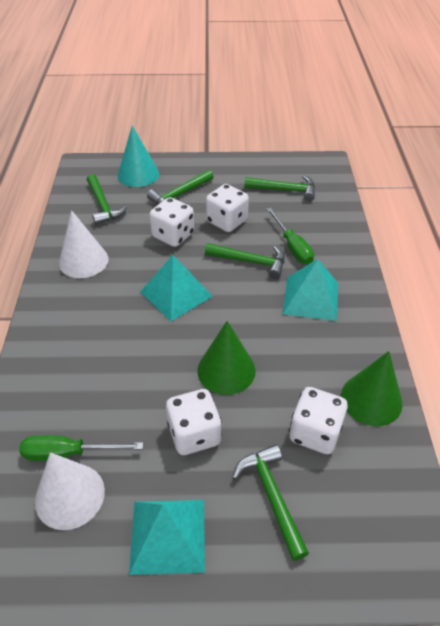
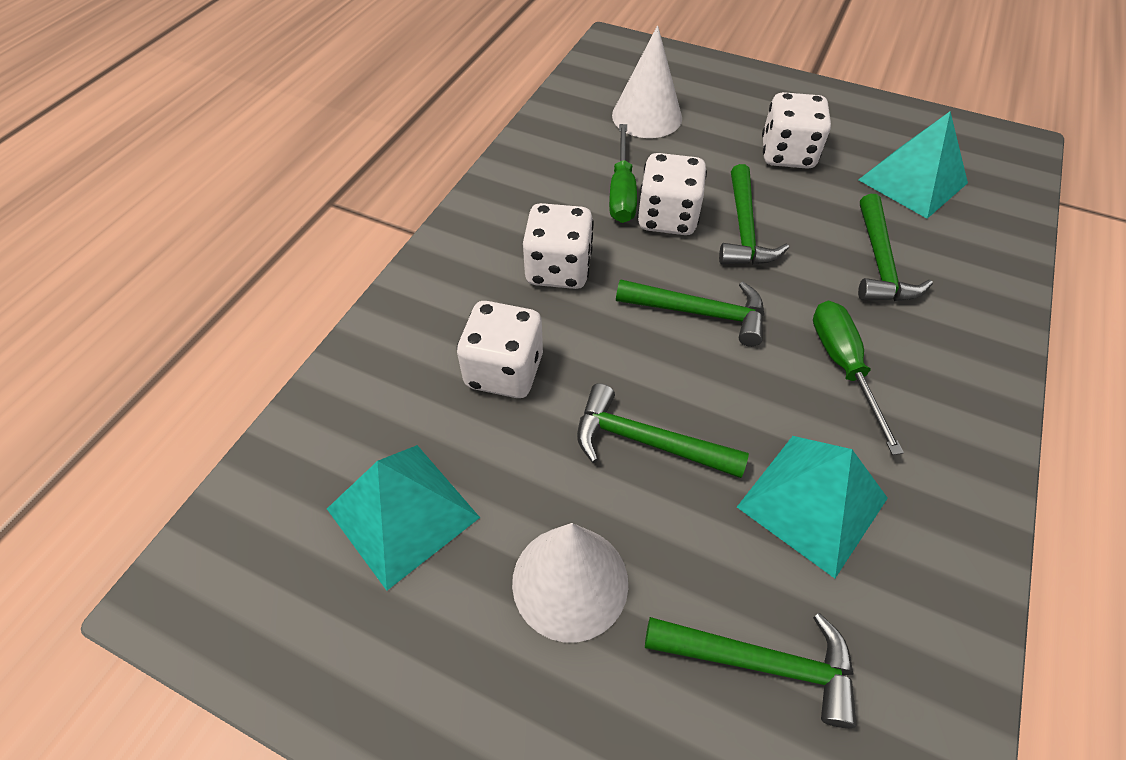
green cone: [197,321,256,395] [341,351,403,426] = 2 -> none = 0
turquoise cone: [118,126,159,187] = 1 -> none = 0

